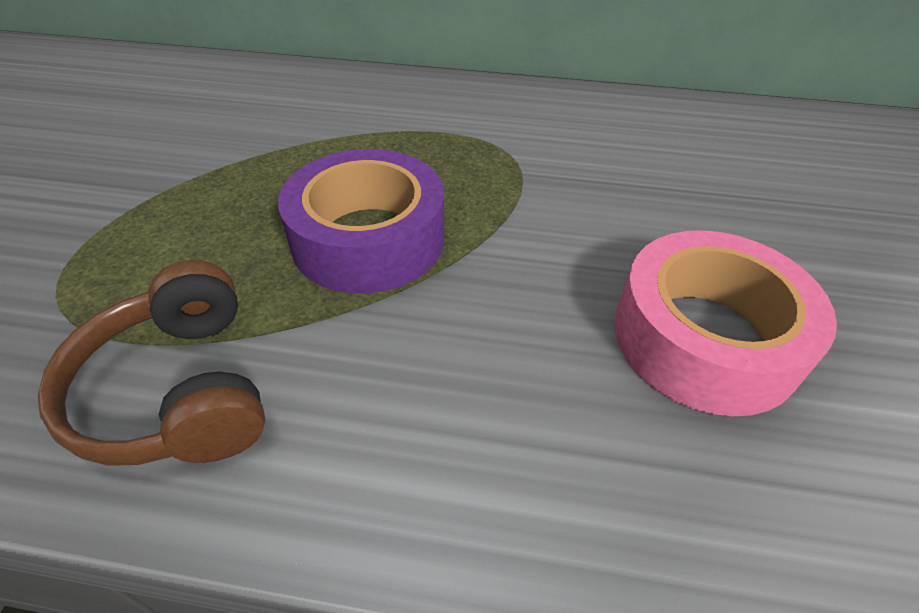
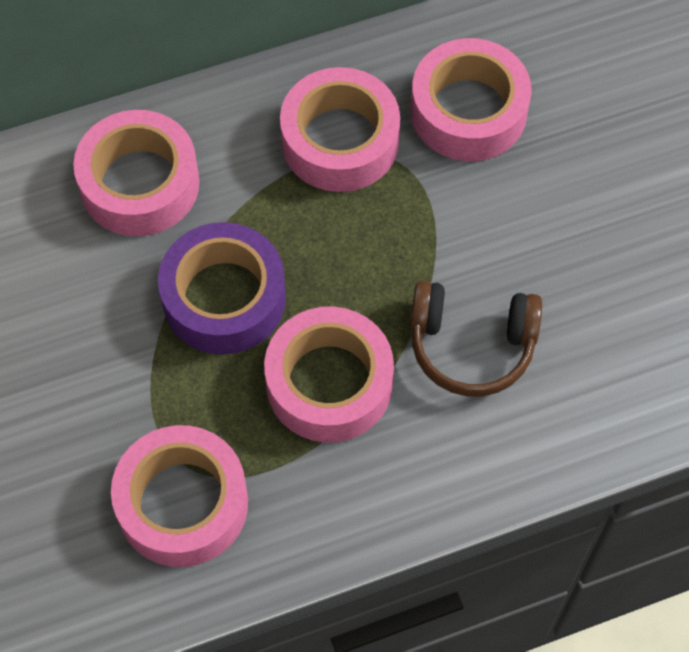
pink tape: [614,230,837,416] = 1 -> [73,110,200,236] [111,425,248,567] [264,306,394,443] [280,67,400,192] [411,38,532,161] = 5

